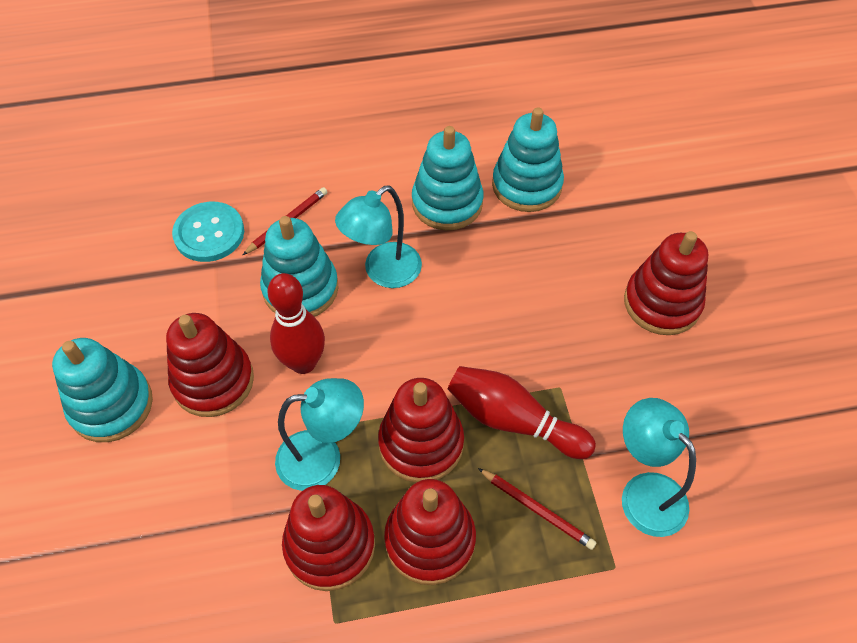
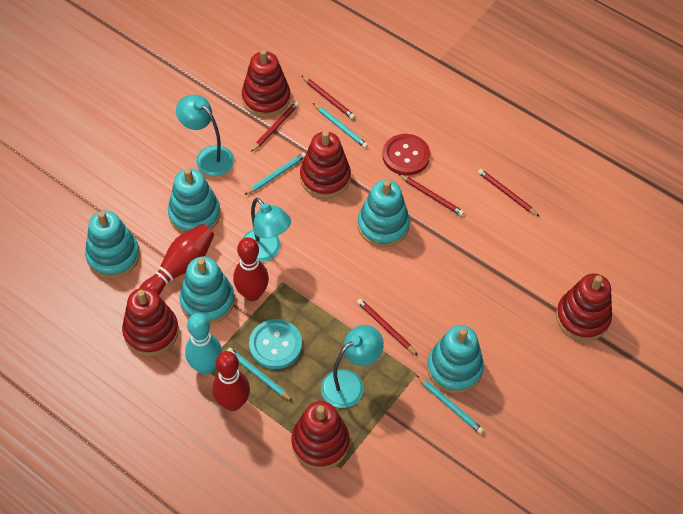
red bowling pin: [267,273,325,374] [448,366,596,459] = 2 -> [140,224,214,295] [213,351,250,411] [233,237,269,301] = 3
red button: none = 0 -> [382,134,430,176] = 1
red pencil: [243,187,327,255] [478,468,597,550] = 2 -> [251,102,299,152] [301,75,355,119] [357,298,418,355] [399,174,464,216] [478,169,540,217] = 5
turquoise bowling pin: none = 0 -> [185,313,222,375] = 1
turquoise pencil: none = 0 -> [227,348,292,401] [244,152,306,195] [313,103,368,148] [416,375,484,434] = 4
turquoise stacking toy: [52,338,153,442] [260,216,339,317] [412,126,483,230] [492,108,564,212] = 4 -> [85,211,140,278] [168,168,221,233] [179,257,235,324] [358,180,410,247] [427,325,484,393] = 5

